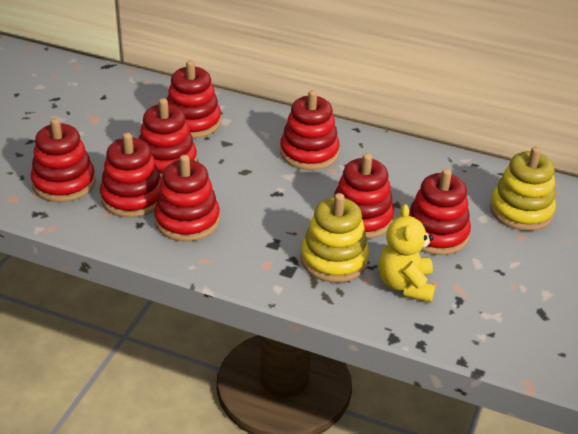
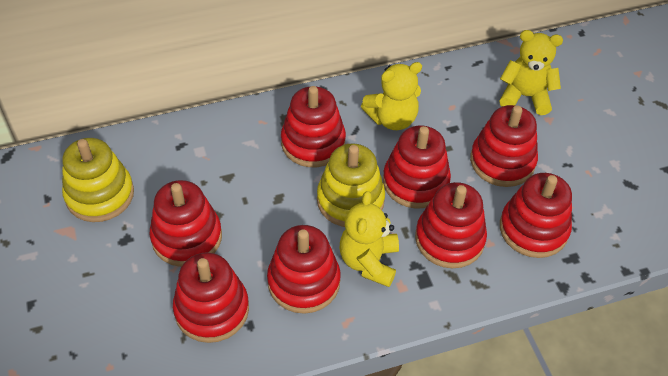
yellow teddy bear: [378,204,435,302] = 1 -> [340,191,399,287] [361,62,422,130] [499,30,563,115] = 3

